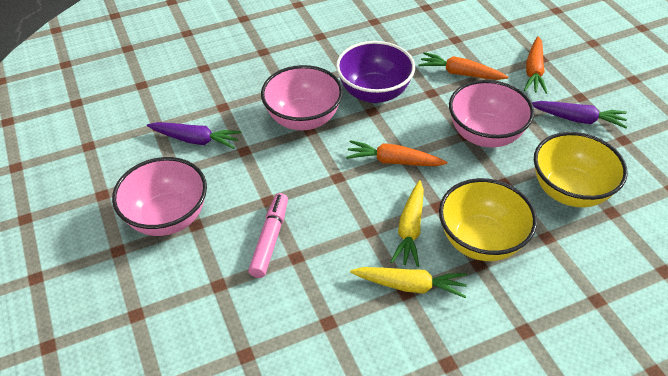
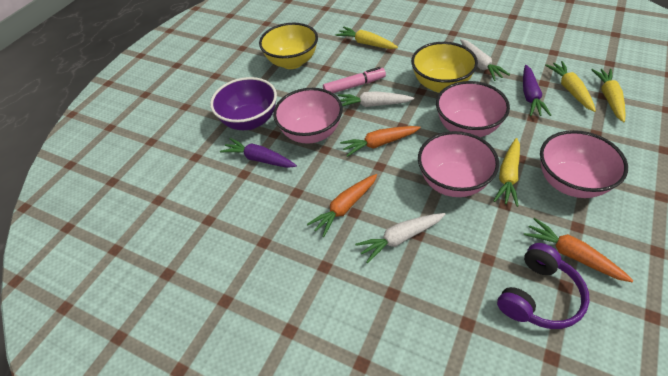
pink bowl: [112,157,207,236] [261,65,343,130] [449,80,534,148] = 3 -> [273,88,343,144] [418,131,499,197] [436,81,510,137] [540,130,628,198] = 4
purple headphones: none = 0 -> [497,243,590,329] = 1
white carrot: none = 0 -> [338,91,414,107] [355,213,445,263] [460,39,510,81] = 3
yellow carrot: [350,267,467,298] [390,180,424,267] = 2 -> [336,27,398,49] [494,138,520,207] [545,61,596,112] [591,69,626,122] = 4

